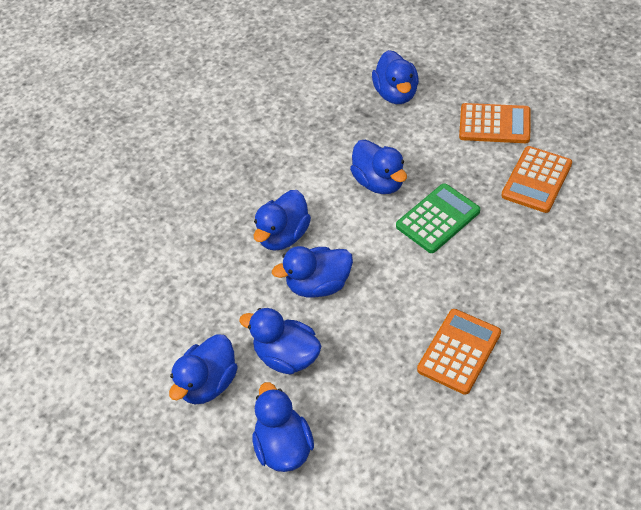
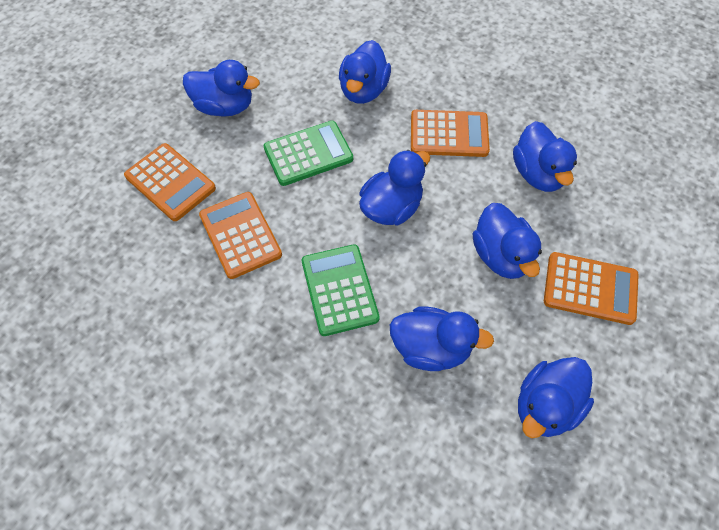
green calculator: [396,183,480,253] = 1 -> [263,121,353,186] [302,244,380,336] = 2
orange calculator: [417,309,501,395] [459,103,530,143] [501,146,572,213] = 3 -> [124,143,216,221] [199,192,282,279] [411,110,490,157] [544,252,639,325] = 4

